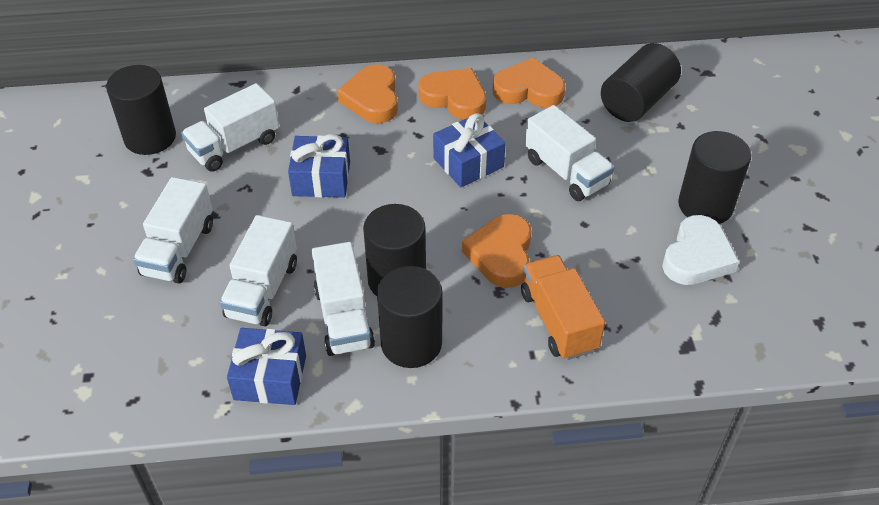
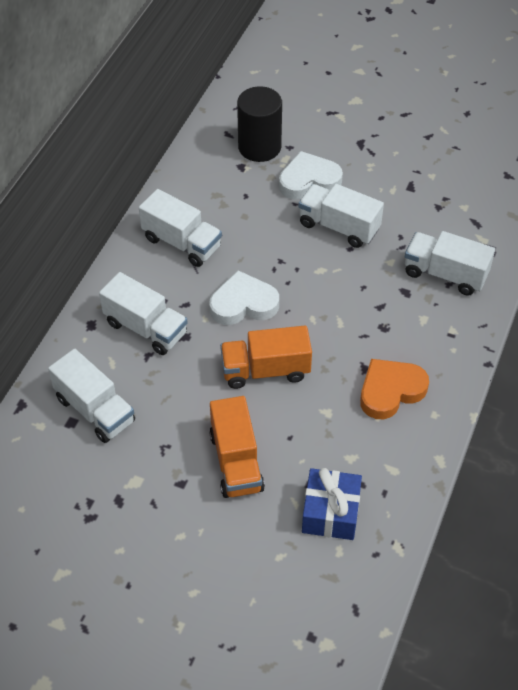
black cylinder: [106,65,176,155] [363,204,426,296] [377,266,442,368] [601,43,681,122] [678,131,751,224] = 5 -> [237,86,282,162] = 1
blue gift: [227,328,306,405] [288,134,350,198] [433,113,505,187] = 3 -> [302,468,362,540] = 1
orange heart: [337,64,398,123] [418,68,486,120] [462,214,532,288] [493,57,565,108] = 4 -> [360,359,429,419] = 1
orange truck: [521,255,605,360] = 1 -> [209,396,265,498] [220,326,312,389] = 2
white heart: [662,215,740,285] = 1 -> [209,270,279,325] [279,151,343,199] = 2

